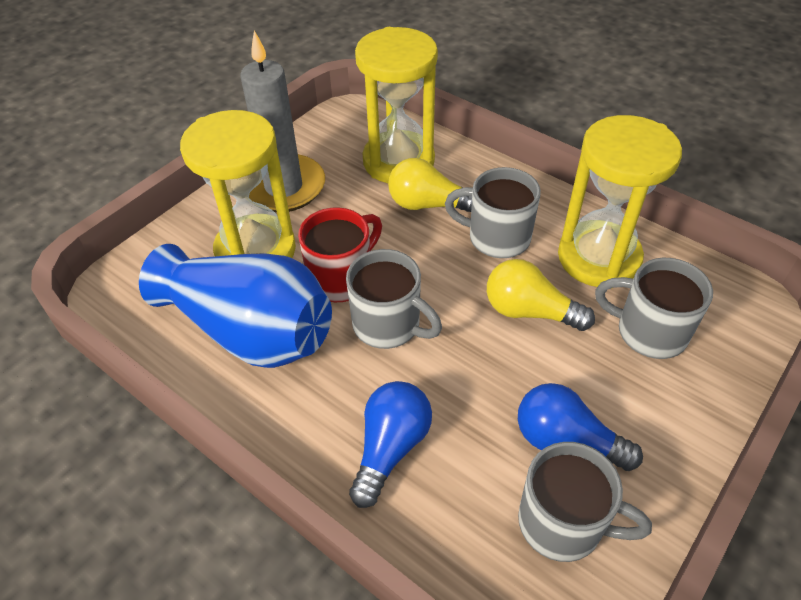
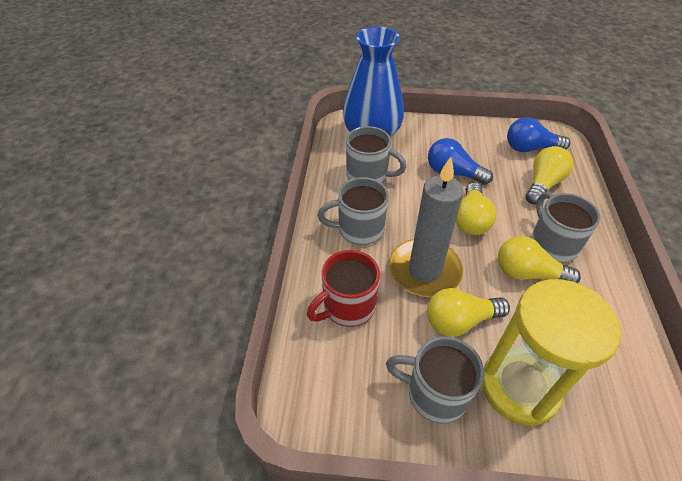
yellow hourglass: [180,110,296,258] [355,27,438,183] [558,115,682,287] = 3 -> [482,279,621,426] = 1
yellow light bulb: [388,158,472,212] [487,259,595,331] = 2 -> [427,288,510,337] [456,183,496,235] [498,236,581,283] [526,146,573,205] = 4

